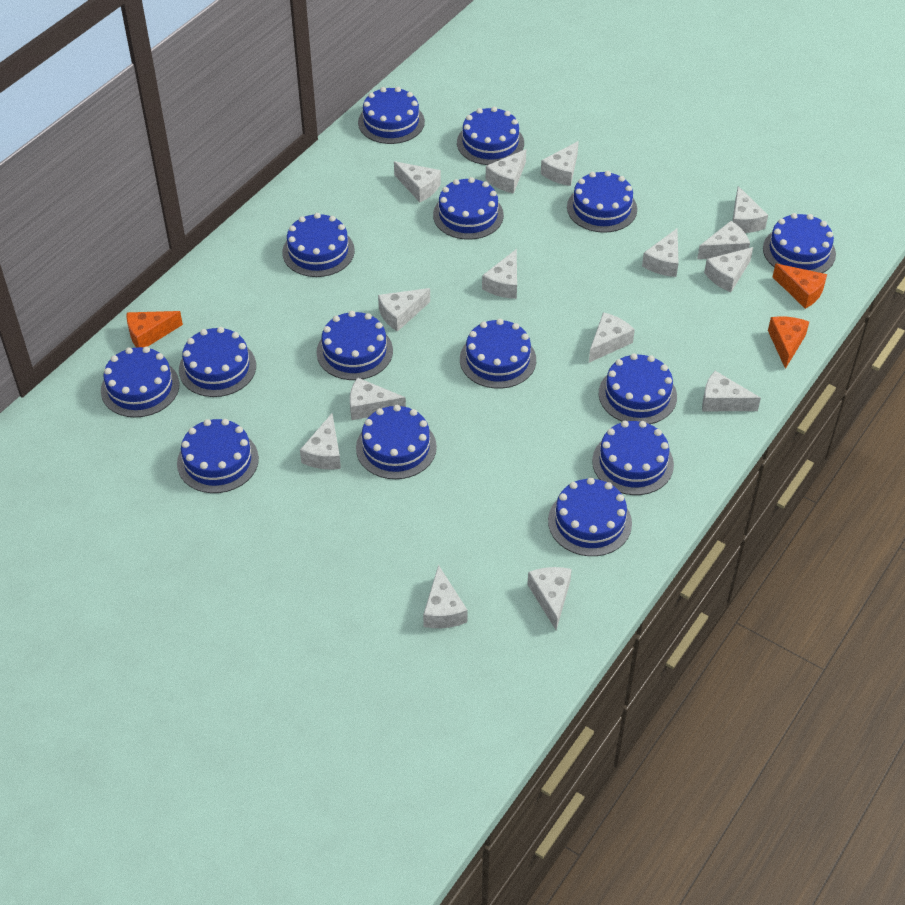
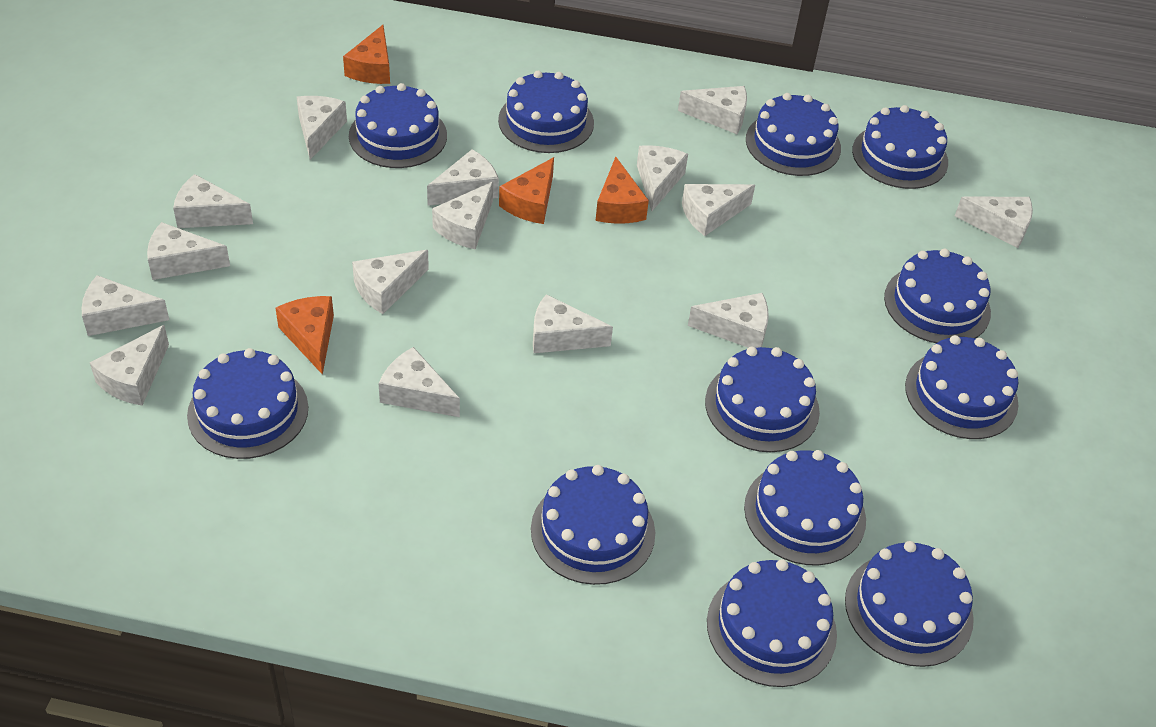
blue cake: [101,347,180,417] [177,419,259,493] [179,327,256,397] [282,213,355,277] [316,311,393,380] [356,405,437,479] [358,87,425,144] [433,177,504,240] [457,107,524,165] [460,319,536,389] [548,478,632,556] [567,171,637,233] [592,421,674,495] [599,353,677,424] [763,213,836,273] = 15 -> [187,348,308,459] [349,83,447,168] [498,71,594,153] [531,465,655,585] [705,347,820,452] [707,559,837,687] [744,450,866,565] [746,93,841,176] [845,541,974,667] [852,105,948,189] [884,249,991,343] [905,335,1018,439] = 12
orange cheese: [127,311,183,348] [768,316,809,369] [773,264,827,309] = 3 -> [276,296,334,375] [343,25,390,84] [499,157,554,224] [596,157,649,224] = 4

